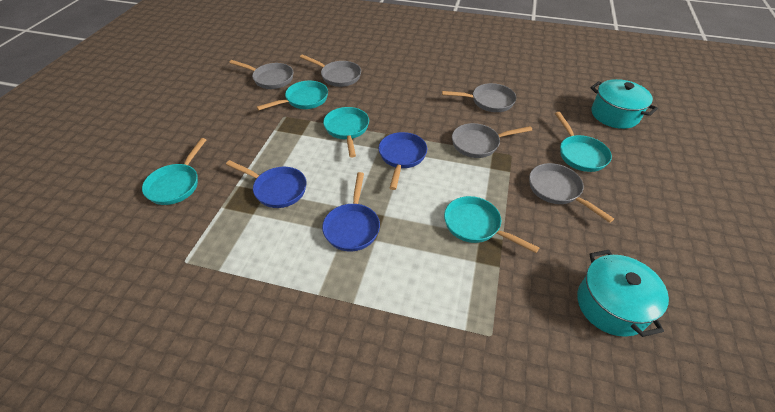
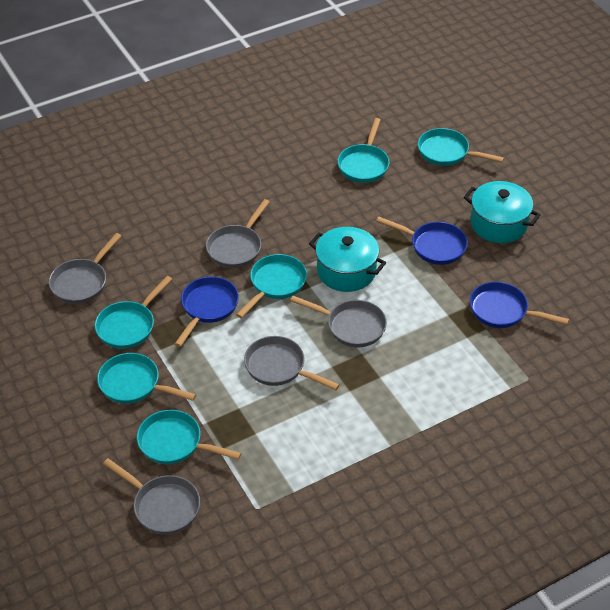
turquoise pan: [142,138,206,205] [257,81,328,110] [323,107,369,157] [444,196,539,253] [555,112,612,172] = 5 -> [95,276,172,349] [97,353,196,404] [137,410,241,464] [236,254,307,318] [338,118,389,183] [418,128,504,166] = 6

